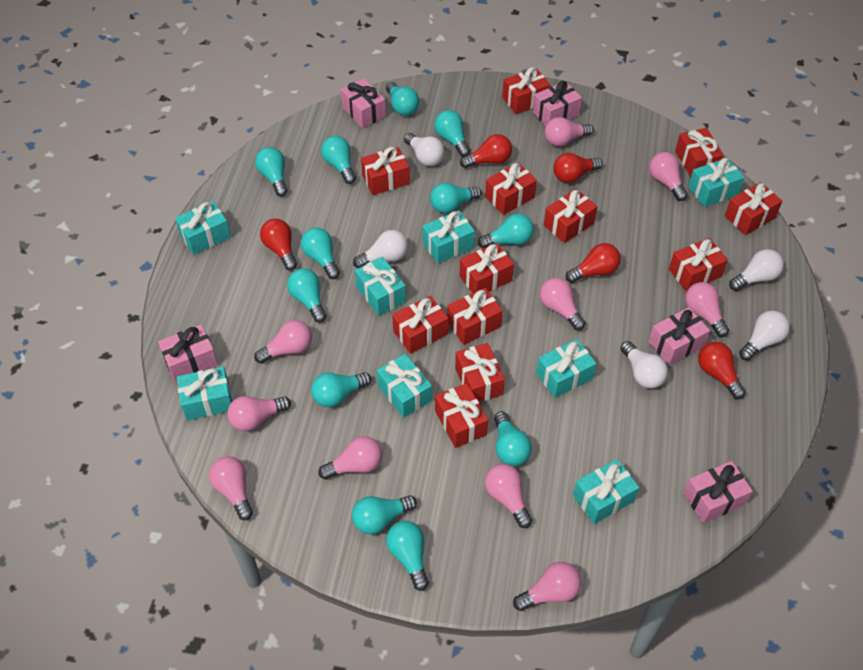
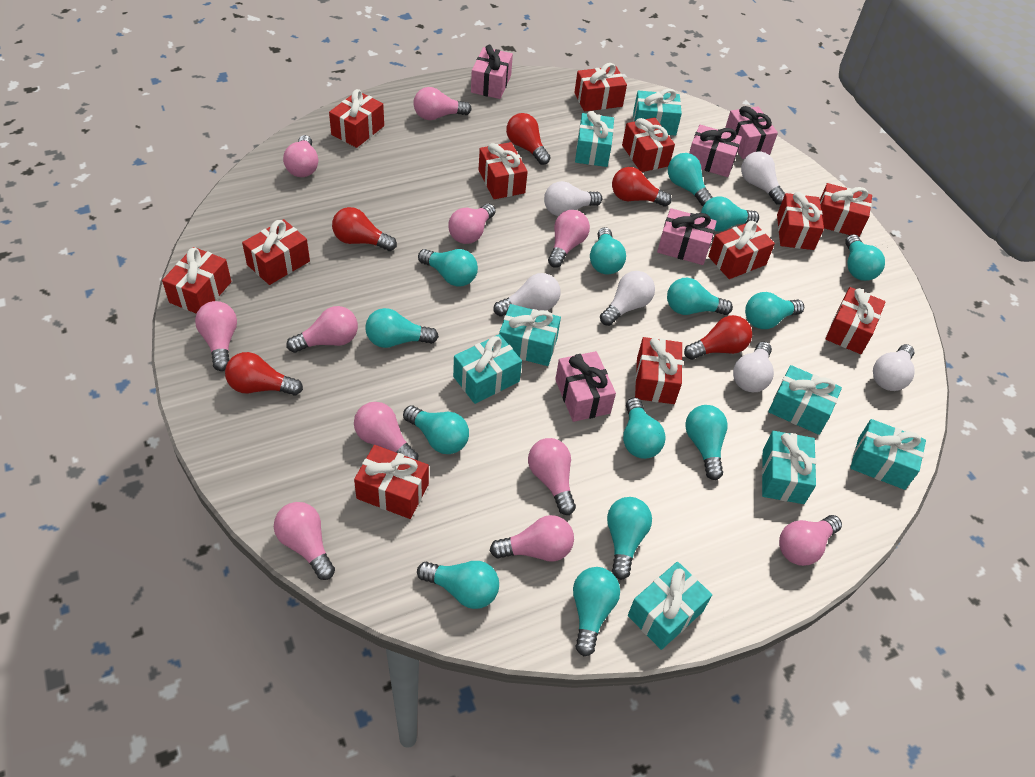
pink light bulb: [209,456,253,520] [227,396,291,431] [254,320,312,364] [318,436,382,480] [485,464,532,528] [513,562,581,611] [540,278,586,330] [545,117,594,146] [649,152,688,201] [685,282,729,337] = 10 -> [195,301,237,371] [274,502,335,580] [283,135,318,177] [287,306,358,353] [354,402,419,460] [413,87,472,120] [448,204,495,244] [490,515,574,562] [528,438,576,515] [548,210,590,268] [779,515,842,566] = 11
turquoise light bulb: [255,147,288,197] [287,268,327,323] [301,228,340,279] [311,372,372,407] [321,136,356,184] [352,495,417,534] [386,82,419,116] [386,521,429,591] [430,183,482,213] [434,110,471,157] [478,213,534,248] [494,411,532,466] = 12 -> [365,308,439,348] [403,405,469,454] [417,561,499,609] [418,249,478,287] [573,567,620,656] [590,227,626,274] [607,497,652,580] [623,397,666,459] [667,278,733,315] [668,153,713,206] [685,405,728,480] [701,196,759,232] [745,292,804,329] [845,234,885,281] = 14
white light bulb: [353,230,408,268] [404,133,445,166] [620,341,668,388] [729,249,784,291] [739,310,790,361] = 5 -> [493,273,560,316] [544,181,602,216] [600,271,655,326] [733,342,774,392] [741,151,785,205] [873,344,915,391] = 6

